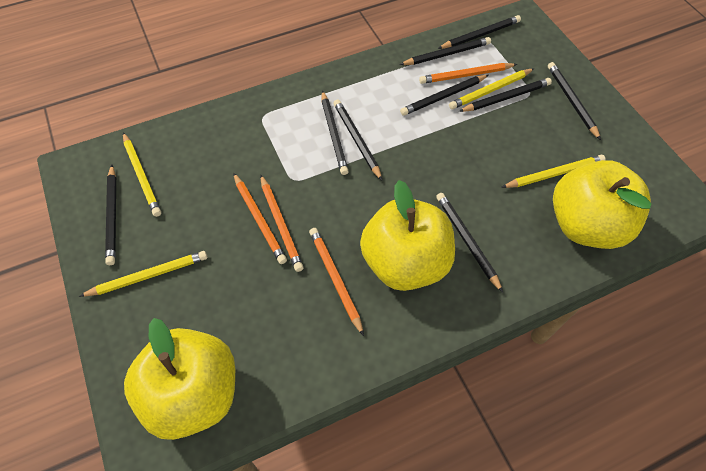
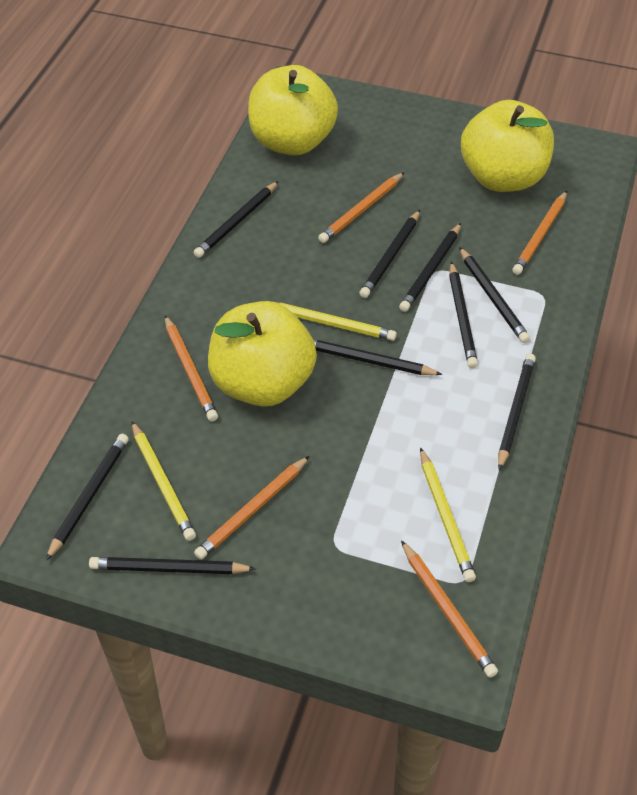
orange pencil: [233,173,287,264] [260,175,304,272] [309,228,364,336] [419,63,517,84] = 4 -> [165,315,218,422] [194,456,310,560] [318,172,404,243] [401,540,498,678] [512,191,567,275] = 5
yellow pencil: [79,251,207,297] [123,132,161,217] [449,68,534,109] [501,155,606,188] = 4 -> [132,421,196,541] [279,303,397,341] [420,447,476,582] = 3

